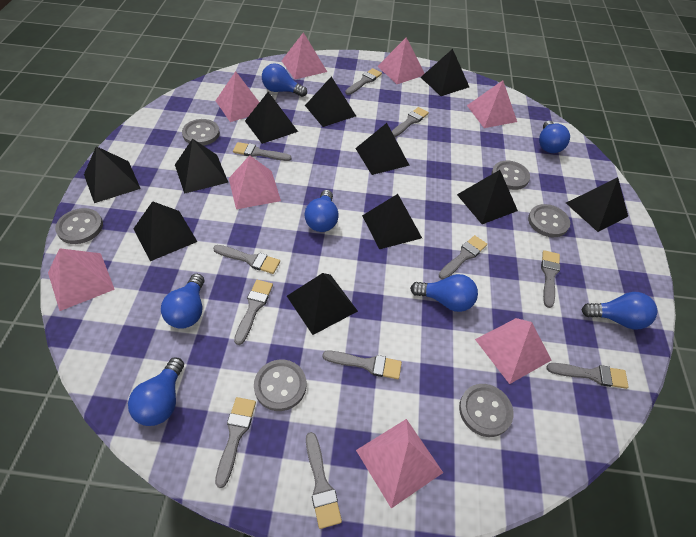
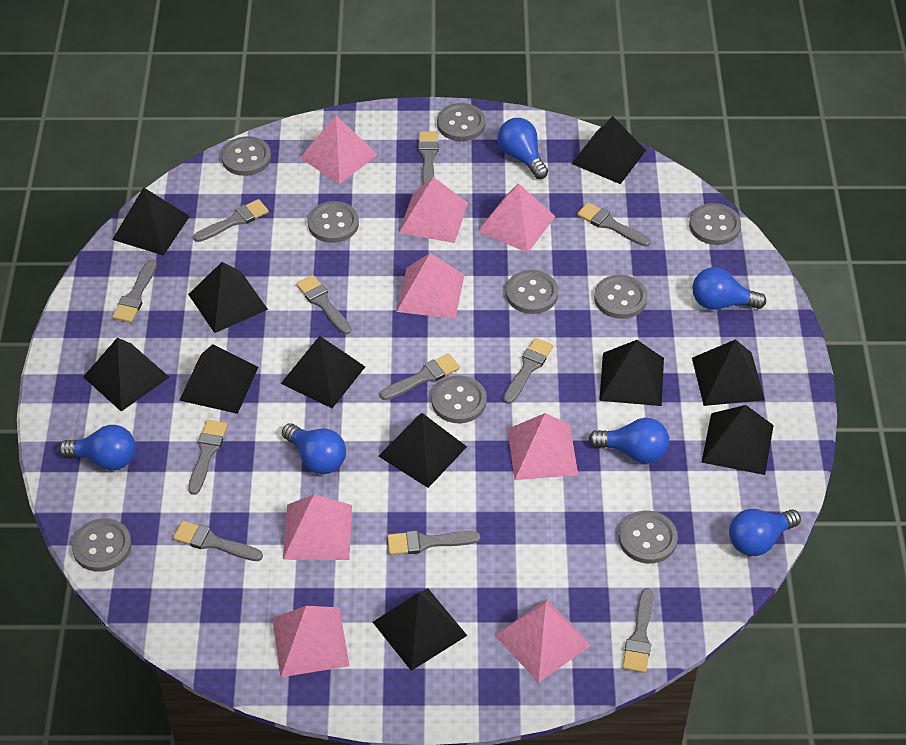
blue light bulb: [128,357,184,426] [161,274,204,329] [262,63,307,97] [304,190,339,232] [410,274,478,312] [539,121,570,153] [582,292,657,329] = 7 -> [59,425,136,470] [282,423,346,474] [498,118,548,179] [589,418,669,463] [693,267,766,310] [729,509,801,556] = 6
grey button: [55,208,103,244] [182,119,220,146] [254,360,306,411] [459,384,514,437] [492,161,530,190] [528,204,570,237] = 6 -> [71,518,132,572] [221,136,271,176] [308,201,359,243] [431,375,487,423] [437,103,486,141] [506,270,559,314] [594,275,648,319] [619,511,678,564] [689,203,741,245] = 9

